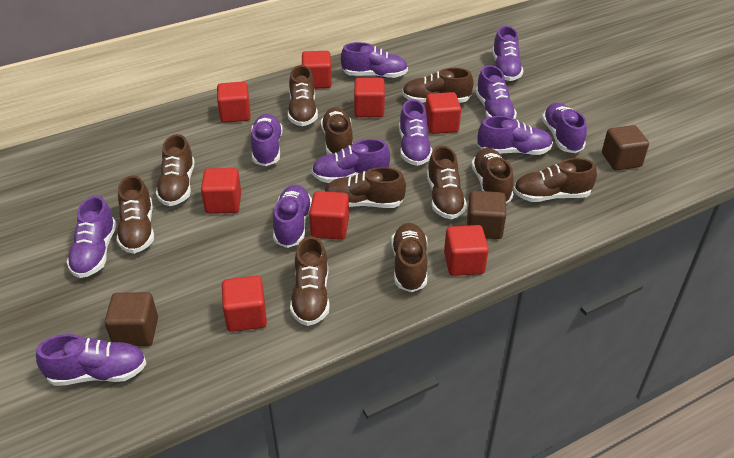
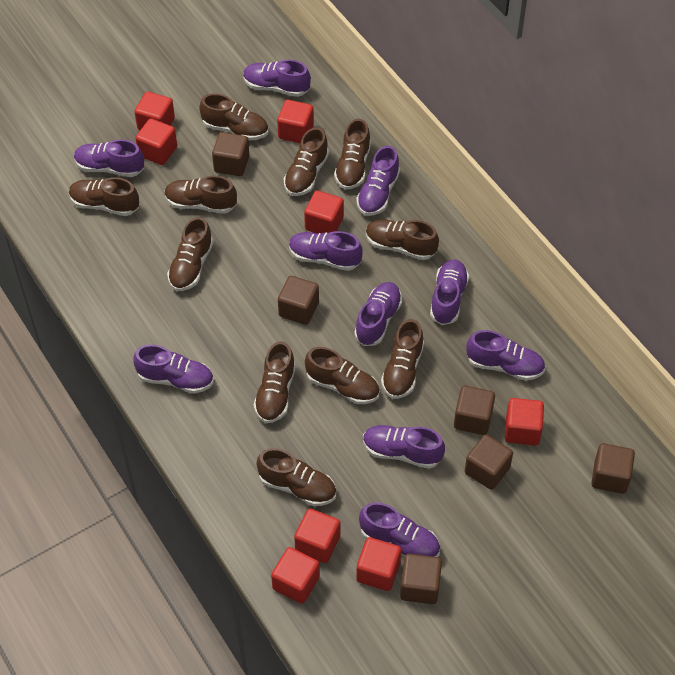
brown cube: [105,292,158,346] [467,191,506,239] [602,125,649,170] = 3 -> [212,132,249,176] [278,276,319,325] [400,554,442,604] [454,386,495,435] [465,435,513,490] [591,443,635,494] = 6
purple shoe: [36,334,147,386] [66,196,117,278] [251,114,283,166] [273,184,312,248] [312,139,390,183] [341,42,408,78] [399,99,432,166] [475,65,517,119] [477,116,553,155] [492,26,523,81] [542,103,587,153] = 11 -> [74,139,144,177] [133,344,214,394] [243,60,311,97] [289,231,363,271] [354,282,402,346] [356,146,400,216] [359,502,440,557] [363,425,445,469] [430,259,469,325] [467,330,545,381] = 10

